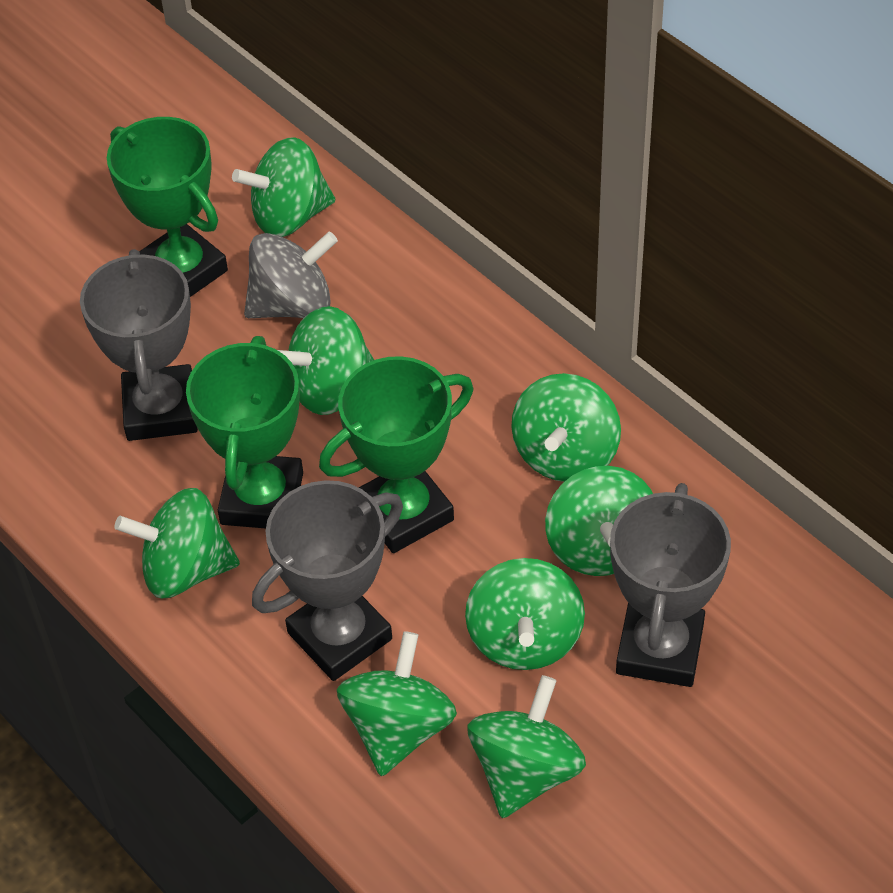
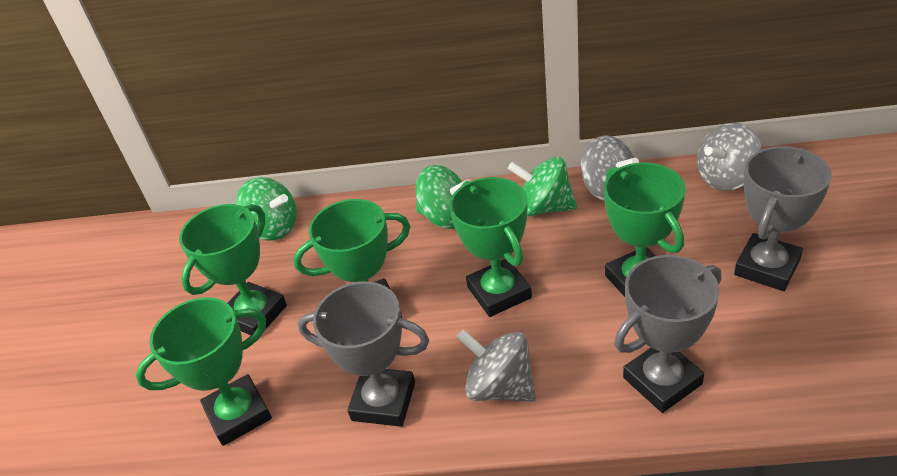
green spinning top: [115,488,240,598] [232,137,335,237] [278,306,374,415] [337,631,457,776] [465,558,585,670] [468,675,586,818] [511,373,621,482] [545,466,653,576] = 8 -> [235,177,297,241] [416,165,471,229] [508,157,577,216] = 3
green trophy: [107,117,228,297] [186,336,303,529] [319,356,473,553] = 3 -> [135,297,272,446] [179,204,287,335] [293,199,410,318] [449,177,532,317] [604,162,686,297] = 5
grey spinning top: [244,231,338,318] = 1 -> [456,329,536,402] [581,135,639,201] [697,122,762,191] = 3

